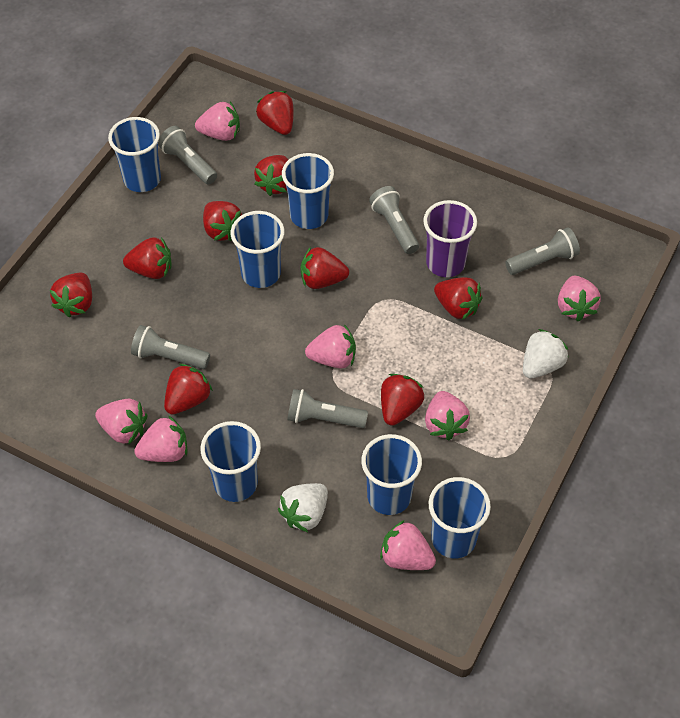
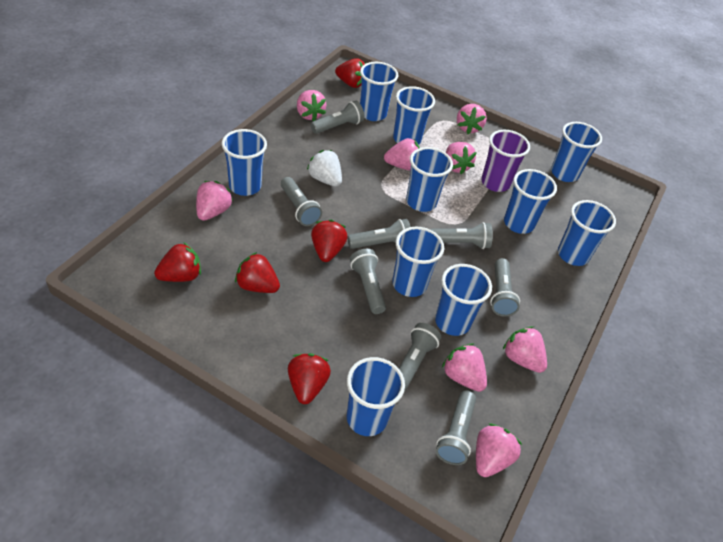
blue cup: [108,117,161,192] [200,421,261,502] [231,211,285,288] [282,153,334,229] [361,434,422,515] [429,477,491,558] = 6 -> [222,129,267,196] [347,357,405,436] [360,62,398,121] [392,227,444,297] [393,86,435,145] [406,147,453,212] [435,264,492,336] [504,169,557,234] [551,122,602,182] [558,200,616,266] = 10
grey flashlight: [131,325,210,369] [158,126,217,185] [287,389,368,428] [369,186,419,254] [505,227,580,275] = 5 -> [281,177,322,226] [311,101,364,134] [347,219,411,249] [350,249,386,314] [399,323,441,391] [430,222,493,249] [436,390,476,465] [490,258,520,317] = 8
pink strawberry: [95,399,147,445] [134,416,187,462] [195,102,240,141] [305,324,356,369] [380,520,436,570] [425,391,470,441] [558,276,601,322] = 7 -> [196,181,233,221] [297,90,326,121] [384,138,420,170] [442,344,487,392] [446,142,477,174] [457,104,487,134] [476,423,522,477] [503,326,547,373] = 8
red strawberry: [50,273,92,318] [123,237,171,279] [164,364,213,415] [203,201,242,241] [254,155,288,196] [256,91,294,135] [301,247,349,289] [381,374,424,426] [434,277,482,320] = 9 -> [154,242,201,282] [235,252,280,293] [288,353,331,404] [311,220,348,262] [335,58,366,88] = 5
white strawberry: [278,483,328,532] [523,329,569,379] = 2 -> [307,150,342,186] = 1

